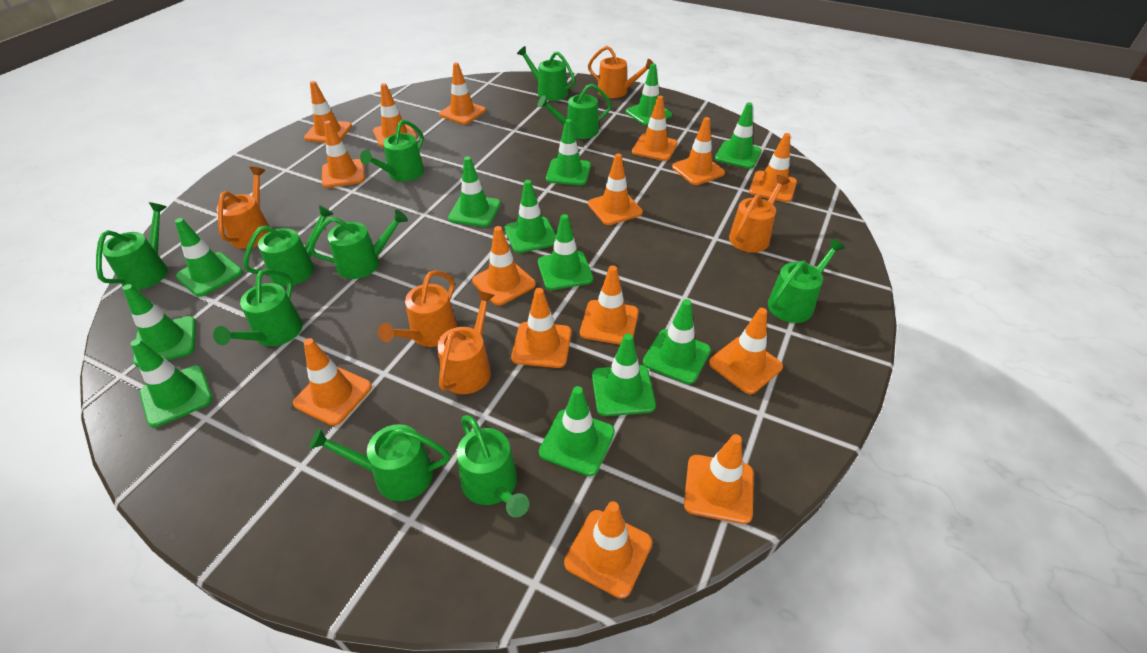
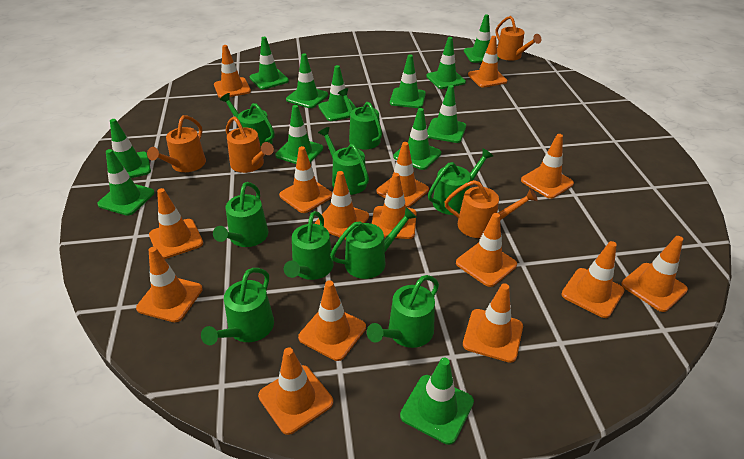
green watering can: [96,202,168,290] [213,269,303,346] [243,205,334,286] [309,210,408,279] [309,424,450,501] [360,120,424,182] [457,415,529,517] [517,46,575,101] [537,83,612,139] [768,239,845,323] = 10 -> [201,268,274,345] [213,182,268,247] [220,93,275,146] [284,211,334,280] [318,127,369,195] [330,207,417,279] [338,88,382,149] [367,275,439,348] [428,148,493,215] = 9
orange watering can: [216,167,270,249] [378,270,457,347] [437,291,495,394] [588,46,653,98] [729,175,790,253] = 5 -> [147,115,206,172] [225,117,274,173] [444,180,538,238] [496,16,541,61] = 4

